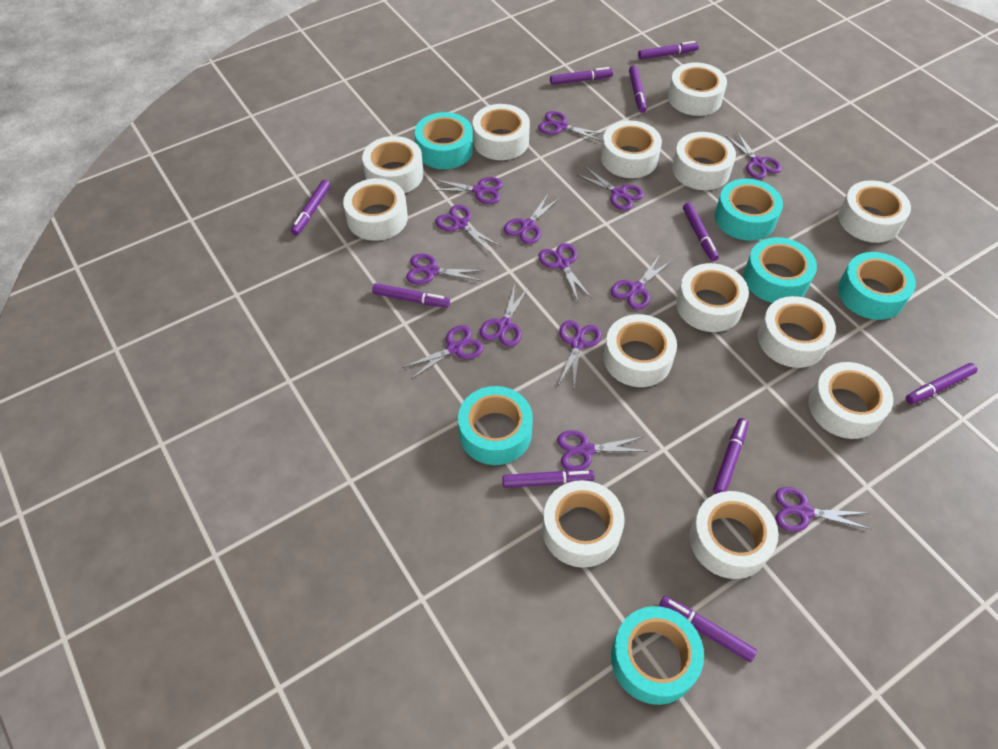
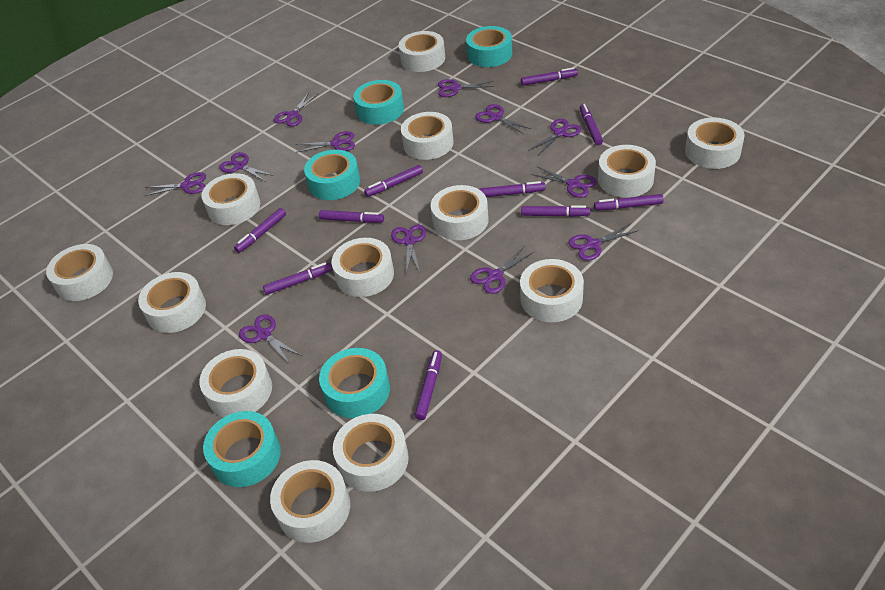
purple scissors: [402,325,484,380] [406,253,485,285] [432,177,503,204] [435,205,502,253] [480,285,529,347] [504,192,561,244] [538,111,604,142] [538,243,592,303] [557,430,646,470] [558,320,602,387] [576,166,644,210] [611,256,673,310] [725,132,782,179] [775,487,870,532] = 14 -> [144,172,206,196] [219,152,274,181] [239,314,302,364] [274,92,317,127] [296,131,355,153] [391,224,426,274] [438,79,495,97] [470,247,534,294] [475,104,531,134] [528,119,581,155] [531,166,597,198] [568,223,639,261] = 12
turquoise tape: [415,112,473,169] [458,386,533,465] [611,606,704,705] [715,179,783,241] [744,237,817,303] [838,252,916,320] = 6 -> [203,411,281,487] [304,150,360,200] [319,348,390,418] [353,80,404,125] [466,26,512,67] = 5

